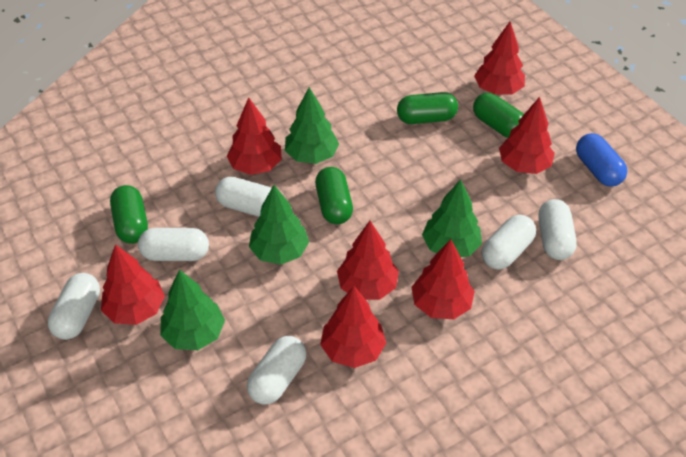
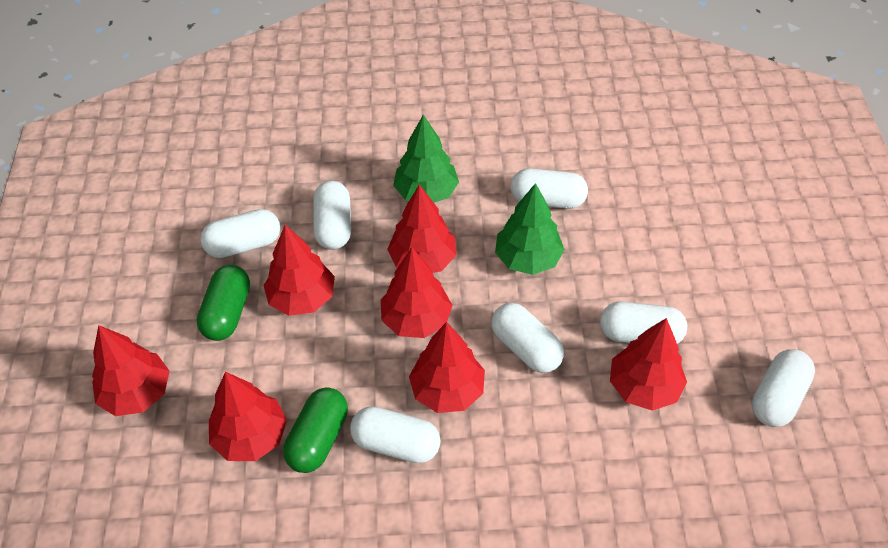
blue capsule: [576,133,627,187] = 1 -> none = 0
green capsule: [110,185,148,244] [315,167,353,224] [397,92,458,124] [473,93,524,138] = 4 -> [197,265,250,341] [283,387,348,473] = 2
green tree: [160,269,225,350] [249,185,309,265] [285,87,339,164] [422,179,482,257] = 4 -> [393,115,459,203] [495,183,565,275] = 2
white capsule: [48,273,100,340] [138,228,209,261] [215,177,272,217] [247,336,306,405] [482,215,536,270] [538,199,577,260] = 6 -> [200,209,280,258] [313,181,351,250] [350,406,441,463] [491,303,564,373] [511,168,588,209] [600,302,687,344] [752,349,815,427] = 7

